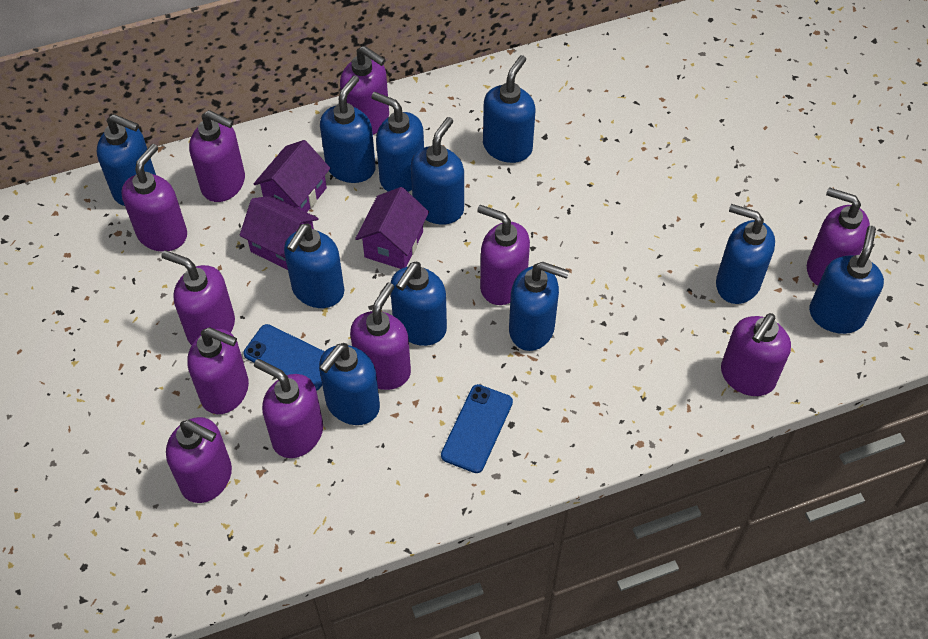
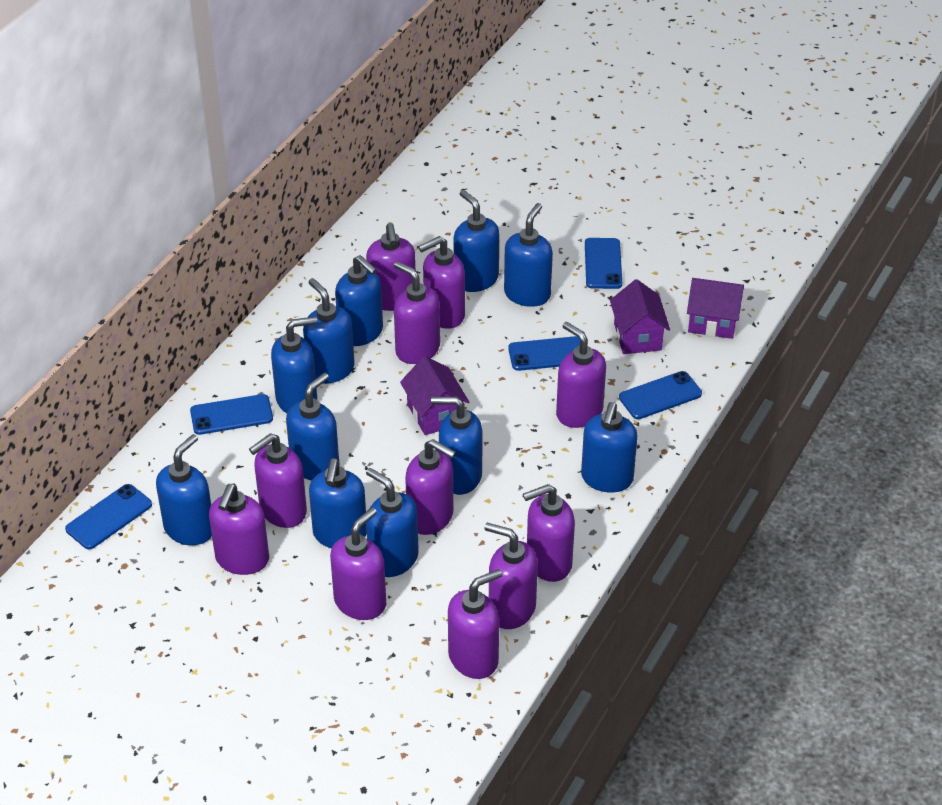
blue phone: [244,324,325,391] [441,384,513,473] = 2 -> [65,484,152,549] [190,394,273,435] [508,336,580,371] [585,238,622,289] [619,371,702,419] = 5

